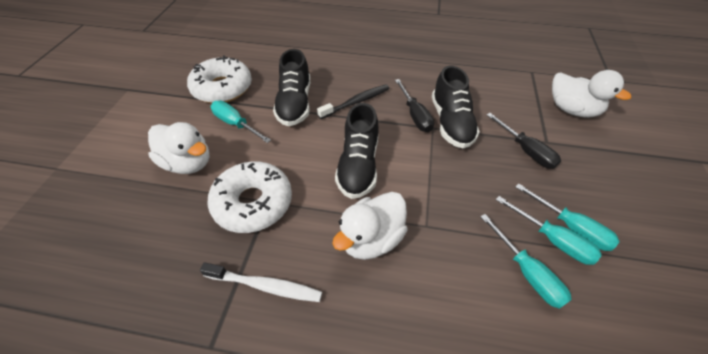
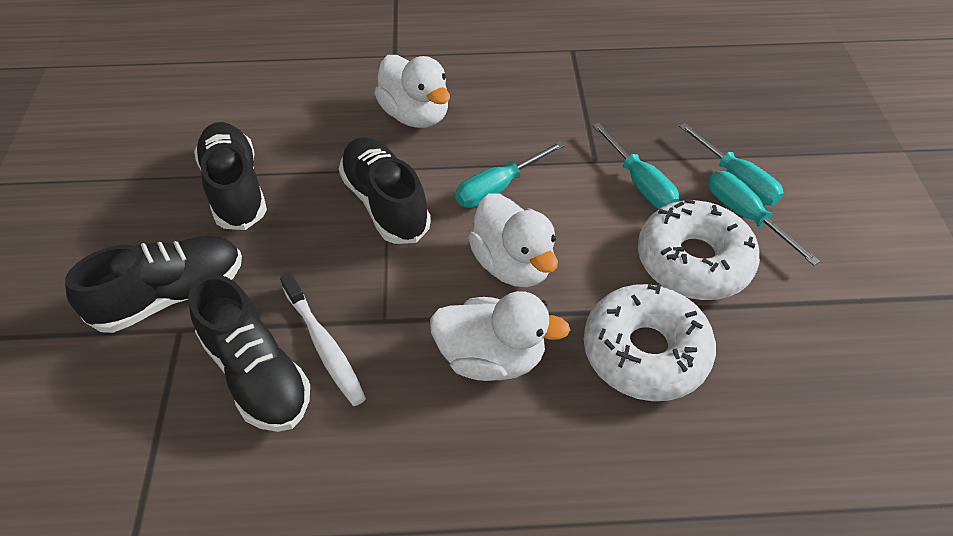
black screwdriver: [395,79,434,132] [487,113,561,169] = 2 -> none = 0
black shoe: [273,49,310,126] [335,103,379,199] [432,65,480,148] = 3 -> [65,236,242,333] [188,274,310,432] [194,122,267,230] [339,137,431,244] = 4
black toothbrush: [317,84,390,119] = 1 -> none = 0

